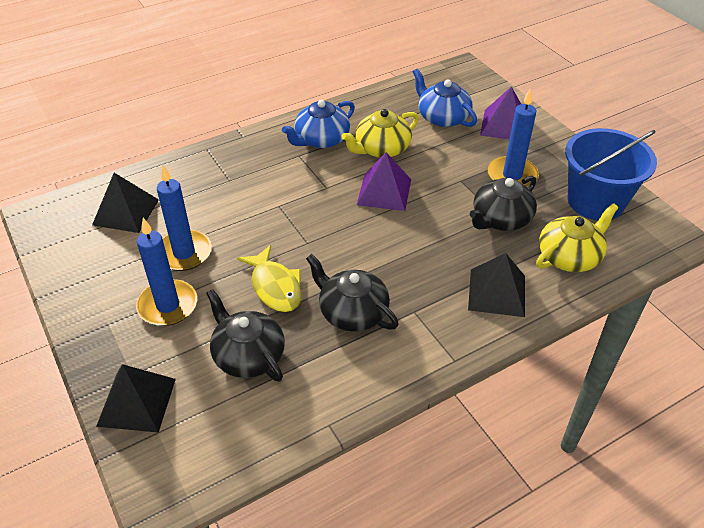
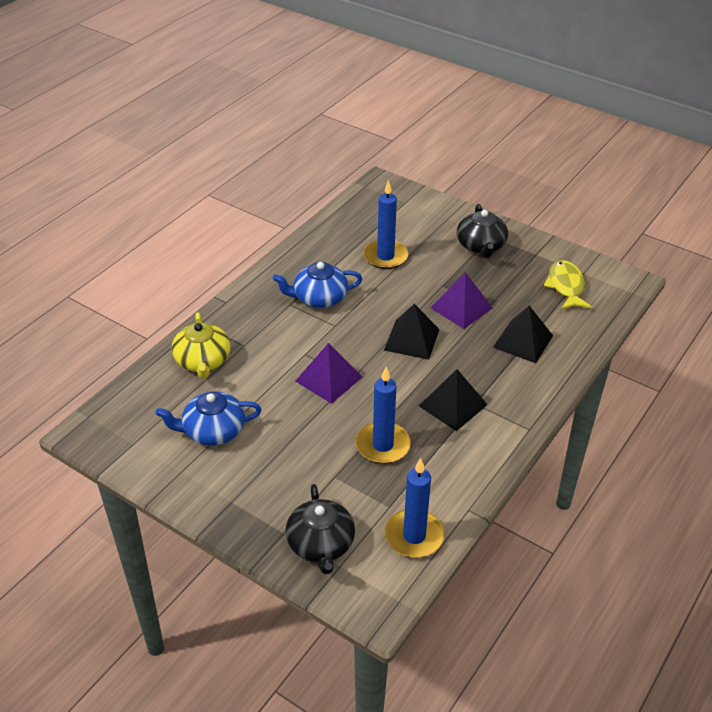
black teapot: [206,289,285,382] [306,254,399,332] [470,176,537,231] = 3 -> [286,484,355,574] [457,204,508,258] = 2
blue bucket: [565,128,657,220] = 1 -> none = 0
yellow teapot: [341,109,419,158] [536,203,618,272] = 2 -> [172,313,230,379] = 1

